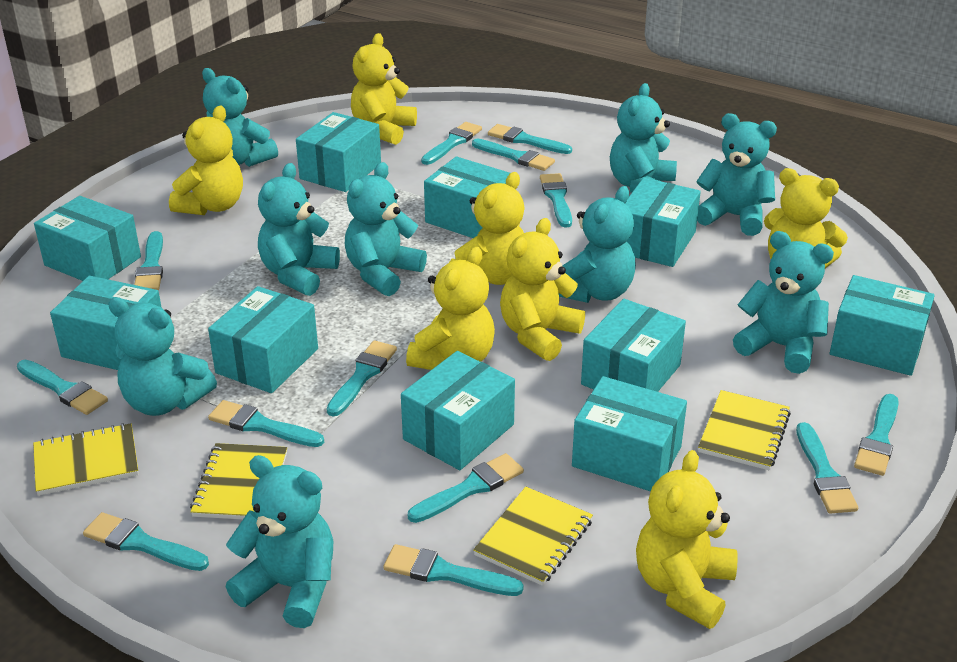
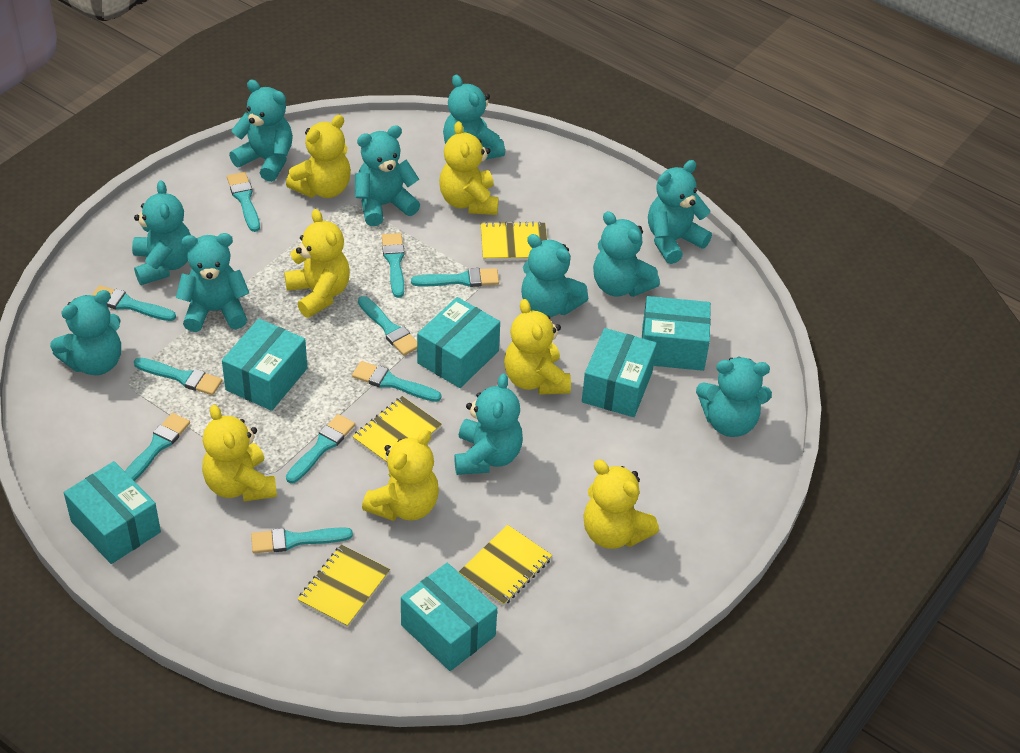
turquoise box: [34,196,141,281] [50,276,162,370] [208,286,318,393] [296,112,381,192] [401,351,515,470] [424,156,510,238] [572,376,687,492] [581,299,686,392] [625,178,701,267] [830,275,935,376] = 10 -> [64,461,161,564] [222,319,307,411] [401,563,497,671] [417,297,500,388] [582,328,657,417] [642,296,711,371] = 6
turquoise brush: [17,360,108,415] [83,512,209,571] [134,231,163,290] [208,400,324,447] [326,340,397,416] [384,544,524,596] [408,453,524,523] [421,122,482,165] [472,138,555,171] [488,124,572,154] [540,173,572,228] [796,422,858,513] [854,394,899,476] = 13 -> [92,285,176,321] [125,413,190,481] [134,357,222,395] [227,172,260,232] [251,527,353,553] [286,414,355,483] [352,361,441,402] [358,296,417,356] [382,233,405,298] [411,268,499,287] = 10
turquoise teddy bear: [108,297,217,416] [202,68,278,167] [226,455,333,628] [258,163,340,296] [345,162,427,296] [559,186,636,303] [610,83,677,193] [696,113,777,236] [733,231,834,374] = 9 -> [50,290,121,375] [132,180,191,285] [176,233,249,332] [229,80,293,182] [355,125,420,226] [443,75,505,159] [454,373,523,475] [521,234,588,317] [593,211,660,297] [648,160,712,264] [696,357,772,437] = 11

